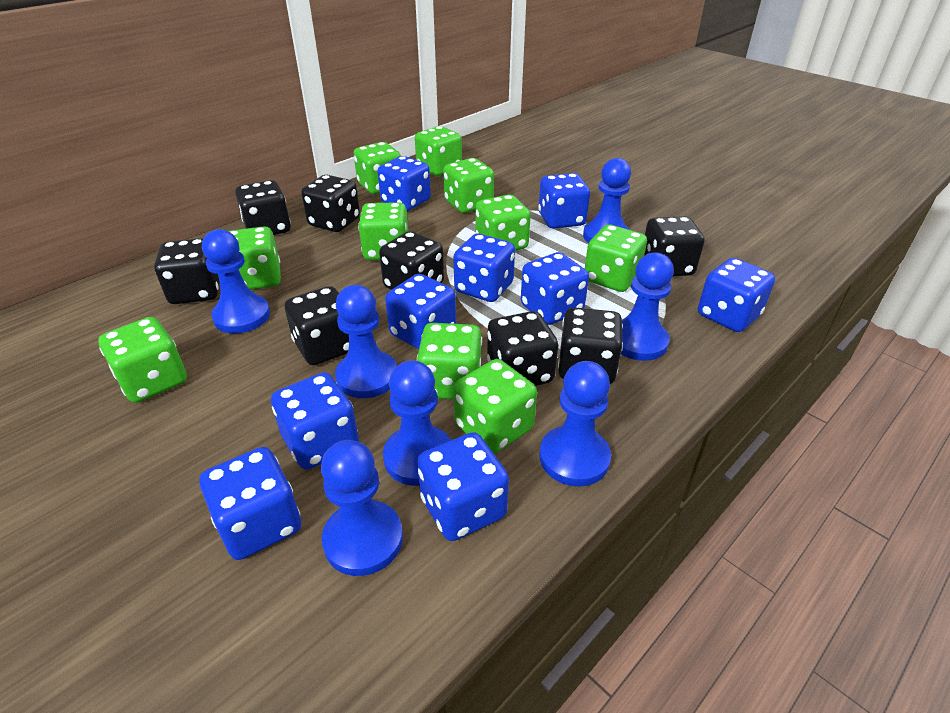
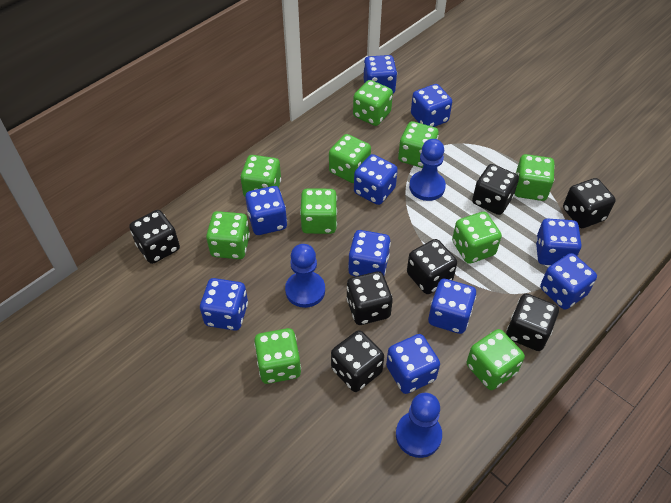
black dice: [154,238,220,304] [235,180,291,235] [285,286,349,365] [301,175,360,232] [379,231,444,290] [487,311,558,386] [558,307,623,384] [644,216,705,276] = 8 -> [129,210,180,264] [331,330,384,392] [346,271,393,325] [407,239,457,294] [472,164,519,215] [506,293,559,351] [563,178,616,228] = 7
blue dice: [199,447,301,560] [271,372,359,470] [378,156,431,211] [385,274,456,349] [417,432,509,541] [453,234,515,302] [521,252,589,325] [538,173,590,229] [698,258,775,332] = 9 -> [200,278,248,331] [245,186,287,235] [348,230,391,276] [354,154,398,205] [364,55,397,94] [386,334,440,394] [411,84,452,127] [428,279,476,334] [536,219,581,265] [540,253,597,310] = 10
blue pawn: [202,229,270,333] [321,440,403,576] [335,285,397,398] [383,360,451,486] [540,361,611,486] [583,158,631,243] [621,253,674,361] = 7 -> [285,244,325,308] [396,393,442,458] [409,139,446,201] = 3

